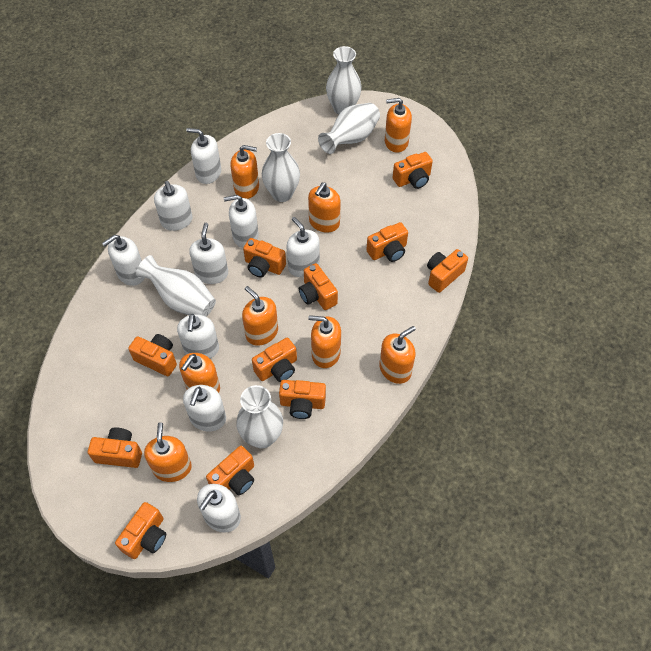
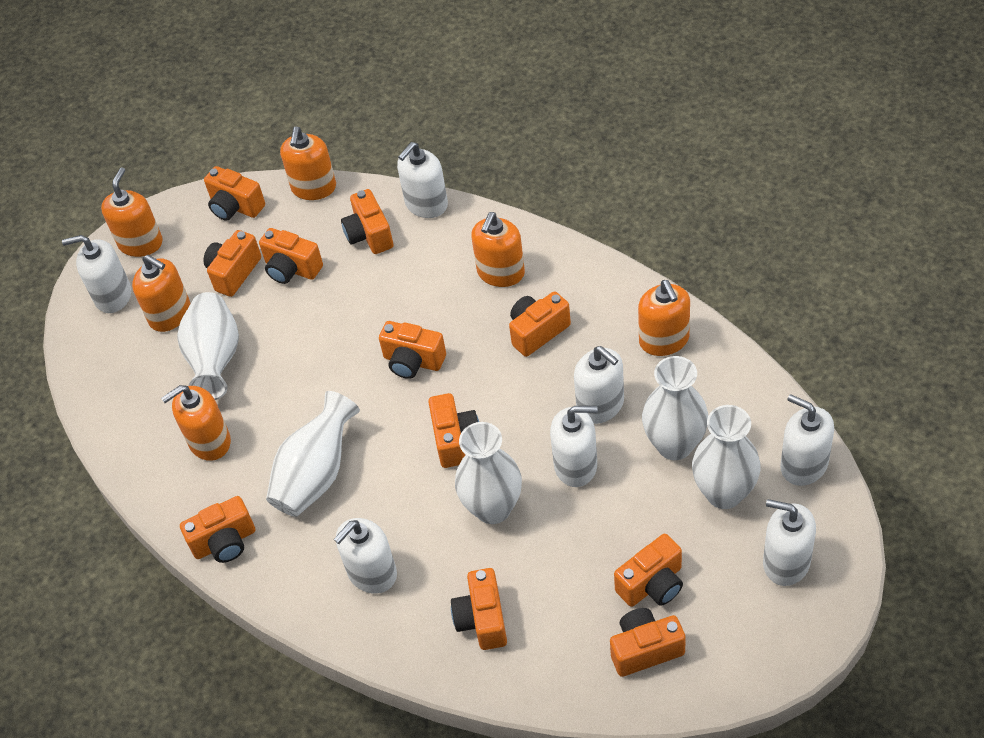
orange soap dispenser: [144,422,192,482] [179,353,220,393] [230,145,259,199] [242,286,278,346] [308,182,341,233] [308,315,341,368] [379,326,416,384] [385,98,412,153] = 8 -> [101,167,163,257] [132,255,191,332] [161,385,231,461] [280,127,336,200] [471,212,525,287] [638,280,690,356] = 6
white soap dispenser: [102,235,144,286] [154,181,192,231] [177,314,219,359] [183,385,226,431] [186,128,221,184] [189,223,228,284] [197,484,241,533] [224,195,259,248] [287,217,320,277] = 9 -> [62,235,131,313] [334,518,397,594] [397,142,448,218] [550,406,598,487] [574,346,624,424] [763,499,816,586] [780,394,834,486] = 7

